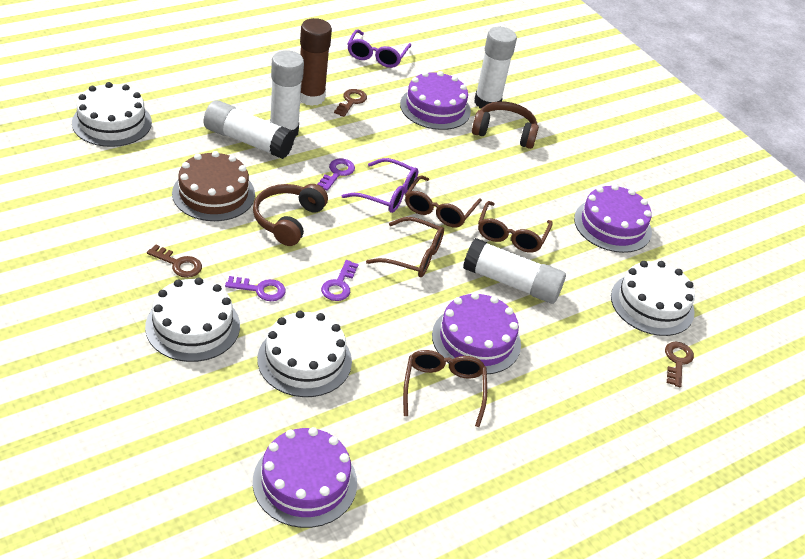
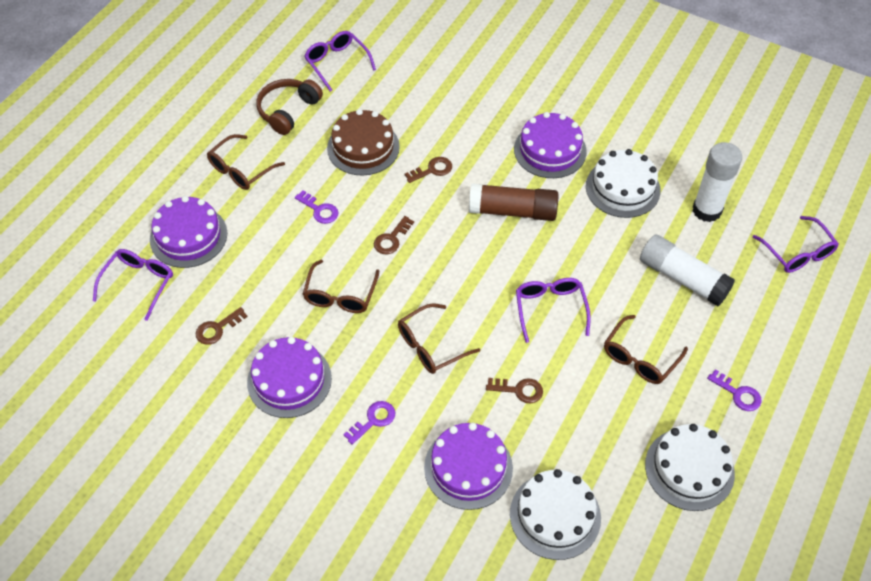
brown headphones: [253,184,328,246] [472,101,539,149] = 2 -> [257,79,323,135] = 1
brown key: [147,244,202,278] [334,89,367,117] [665,342,694,387] = 3 -> [195,307,248,345] [374,216,414,254] [405,157,452,183] [486,378,543,403] = 4
purple glasses: [342,158,418,213] [348,29,411,68] = 2 -> [93,249,173,321] [304,31,376,92] [516,278,591,343] [753,216,839,273] = 4
white cake: [72,82,152,147] [145,277,240,362] [257,311,352,397] [611,261,695,336] = 4 -> [510,469,601,560] [586,149,661,218] [645,424,735,511] = 3
white glue stick: [204,100,295,159] [270,50,304,138] [463,238,566,304] [474,27,517,111] = 4 -> [640,235,735,306] [693,142,742,222] = 2

